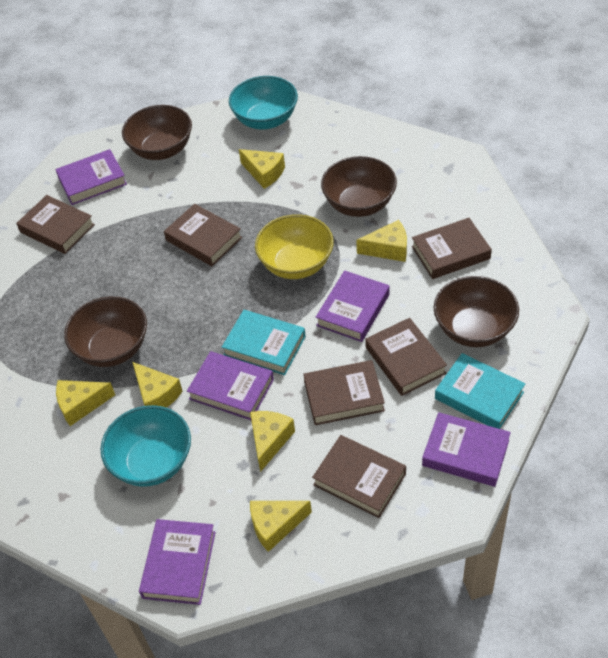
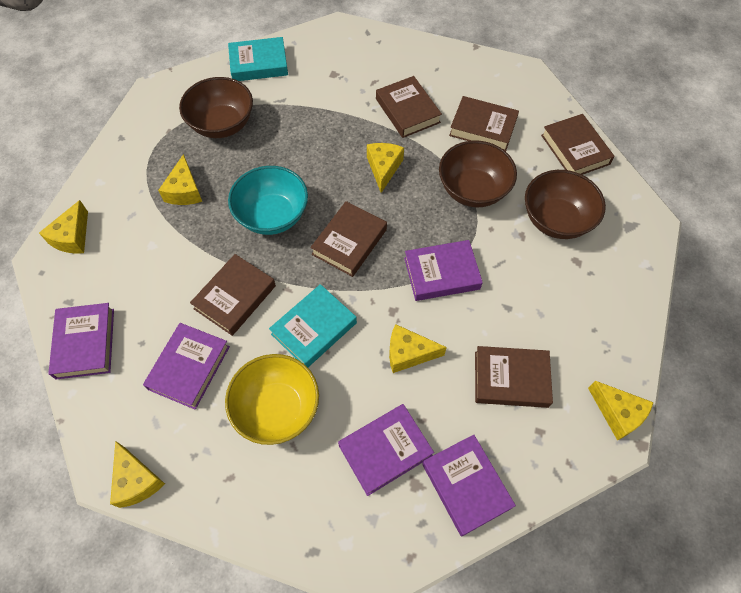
brown bowl: [64,296,147,367] [122,105,192,160] [321,156,397,217] [434,276,519,347] = 4 -> [179,77,253,138] [439,140,517,207] [525,170,606,239] = 3
turquoise bowl: [100,405,191,487] [229,76,298,130] = 2 -> [228,166,308,235] = 1

